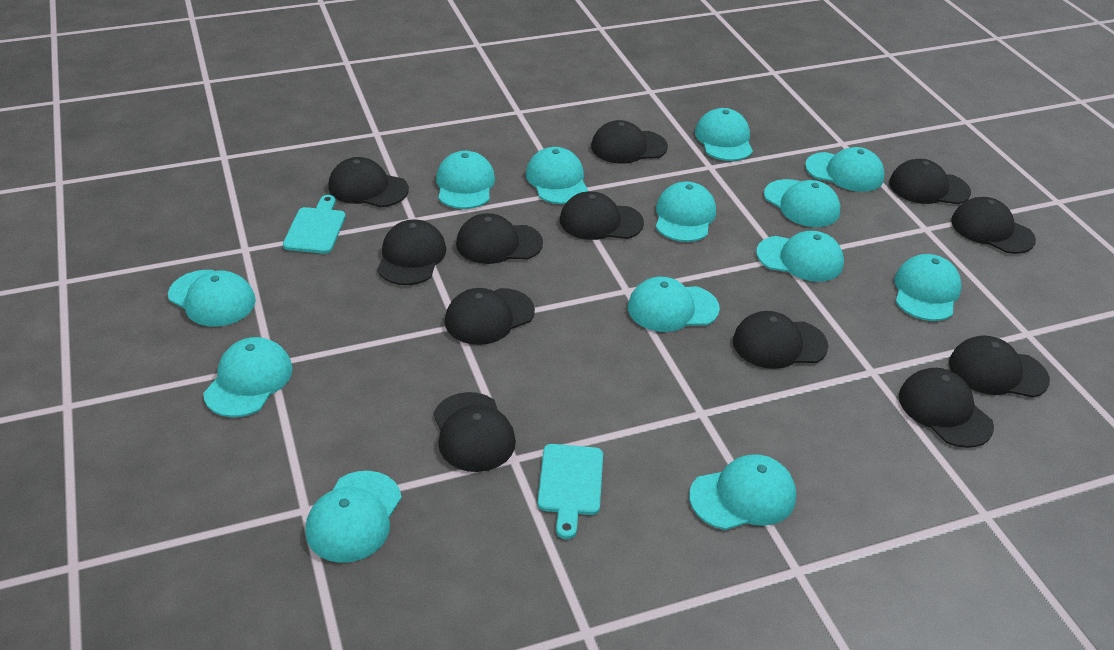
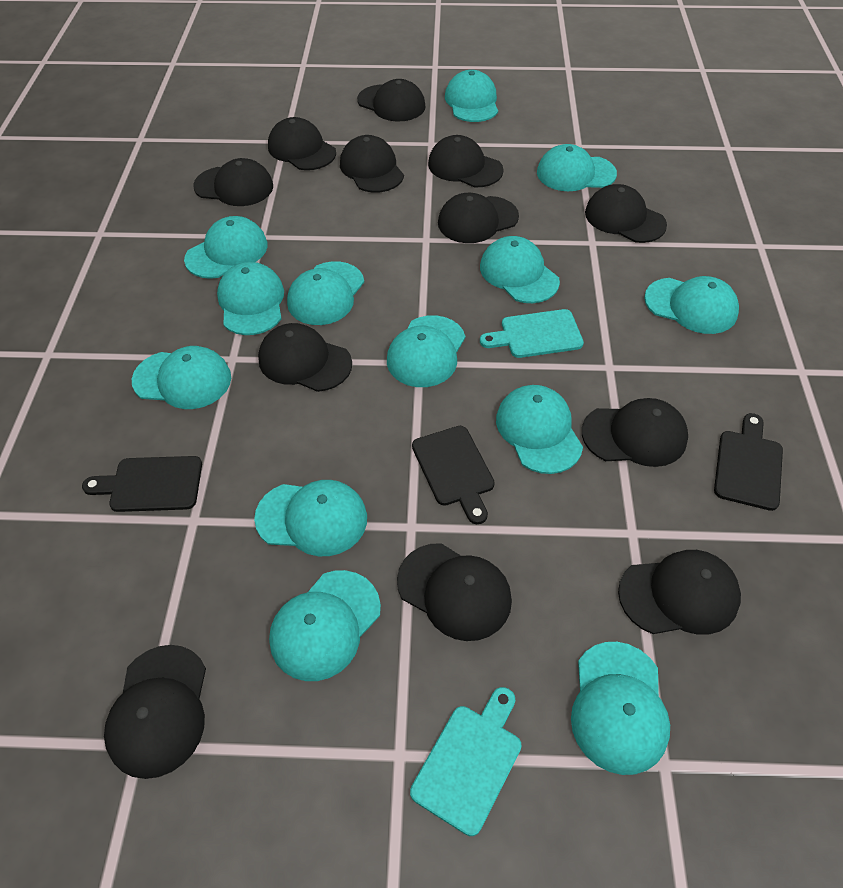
black cutting board: none = 0 -> [82,456,202,512] [412,426,495,524] [714,413,783,511] = 3

